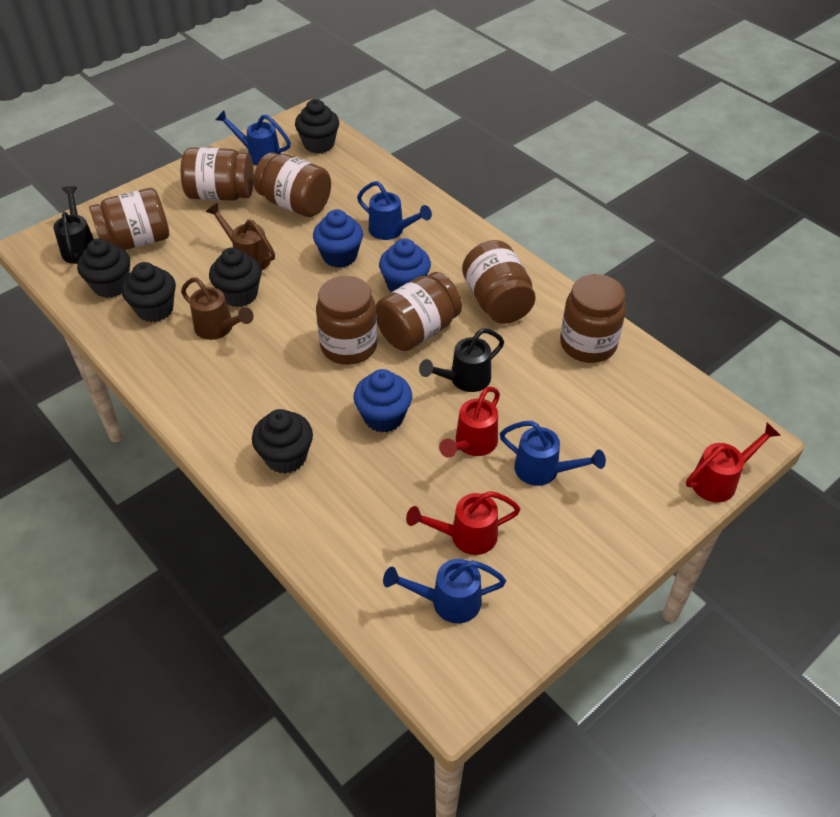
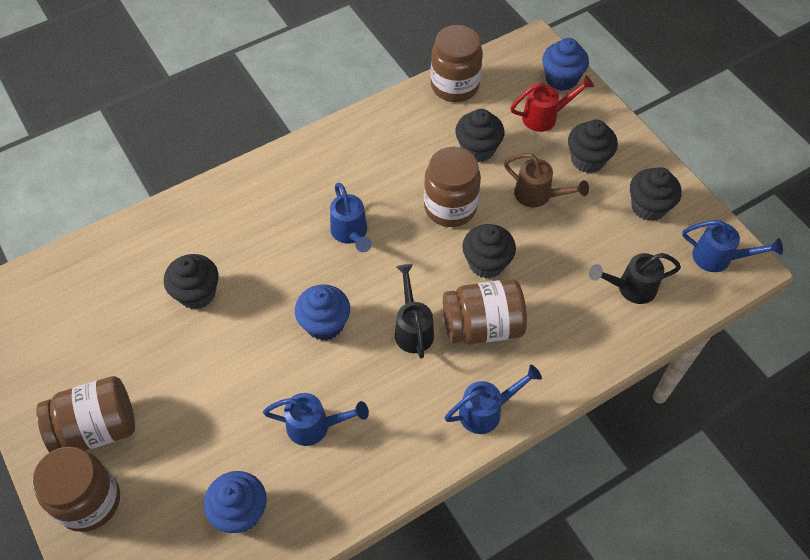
brown jar: [89,188,169,250] [181,147,254,201] [254,152,331,217] [316,276,378,365] [376,272,462,351] [462,240,536,324] [560,274,626,363] = 7 -> [32,447,120,532] [36,376,135,453] [424,147,481,227] [431,25,483,102] [443,279,527,344] = 5
brown watering can: [181,277,253,340] [206,203,275,270] = 2 -> [504,153,589,207] = 1
red watering can: [406,491,521,555] [439,387,500,458] [686,422,781,502] = 3 -> [511,75,594,132] = 1

